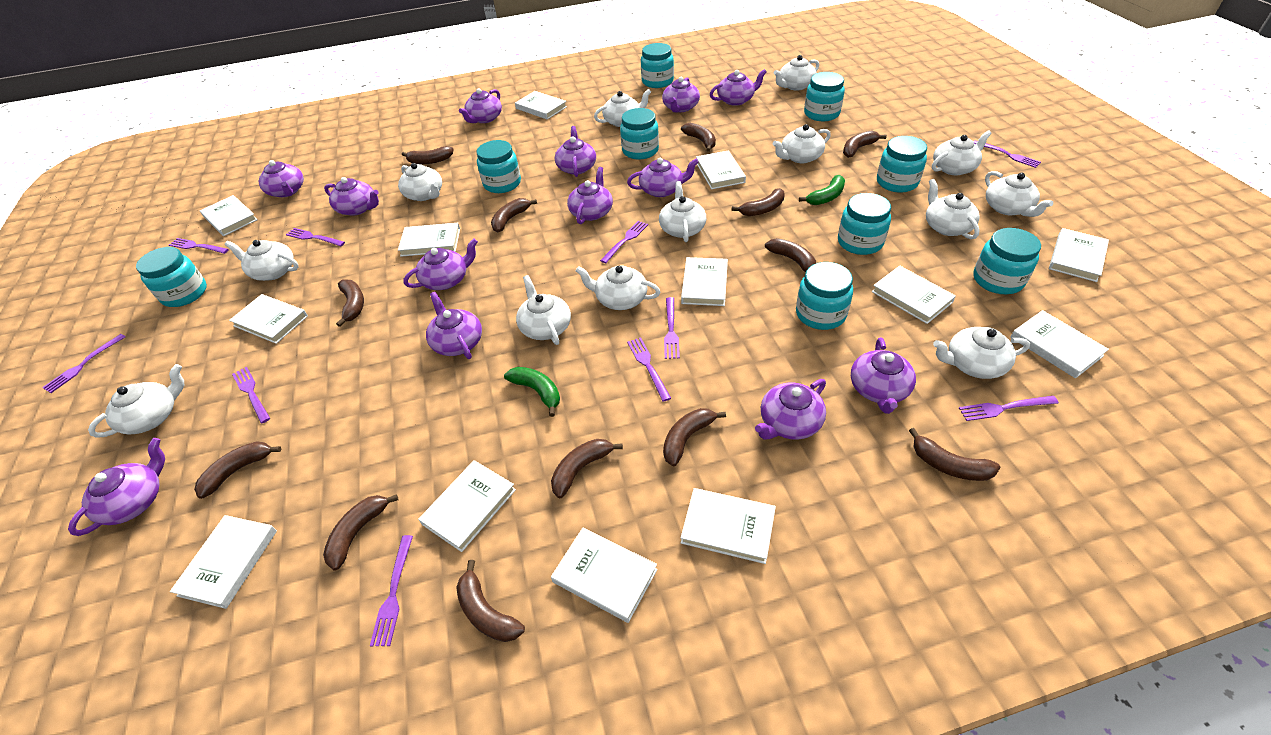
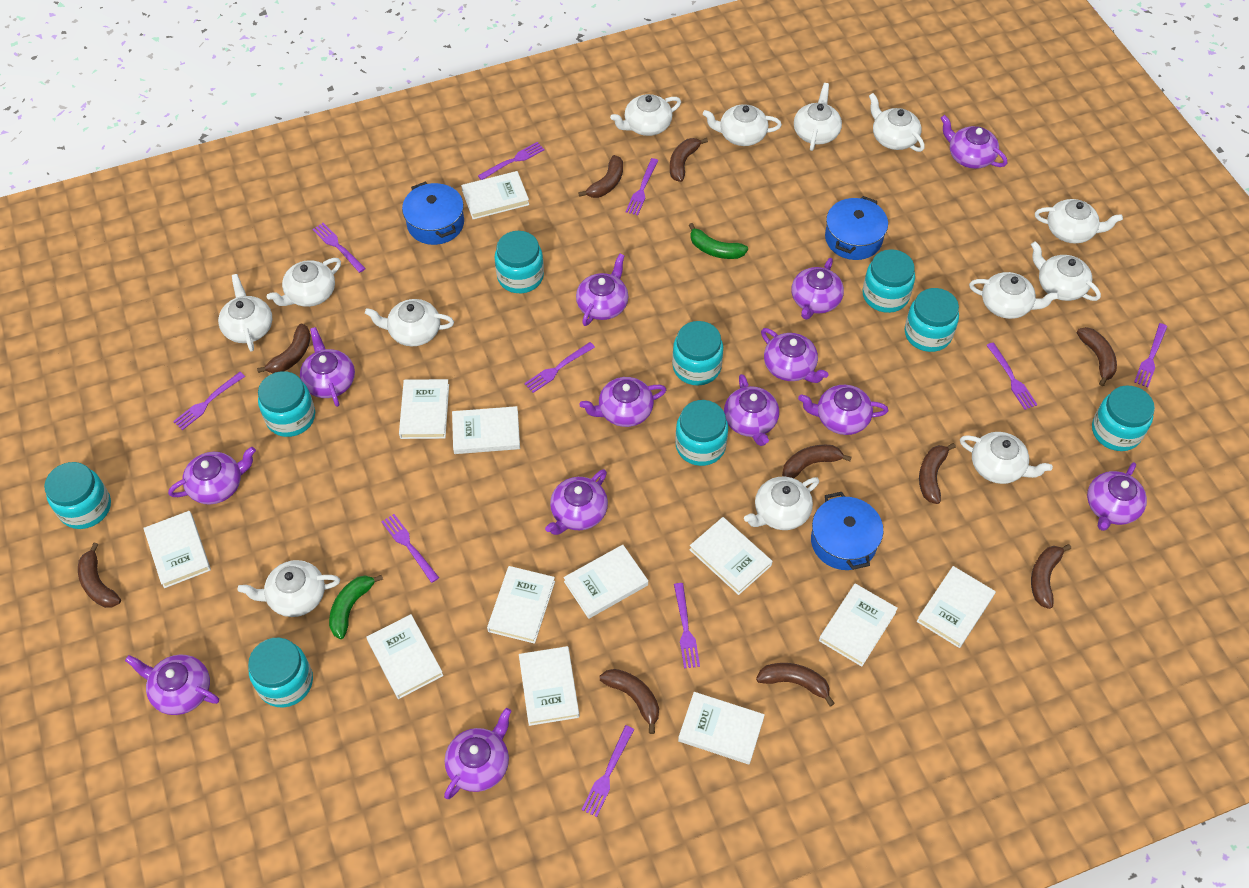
blue pot: none = 0 -> [402,182,464,245] [811,492,883,570] [825,196,888,260] = 3
brown banana: [194,441,281,499] [323,494,398,571] [336,280,364,327] [402,146,454,164] [456,560,525,642] [491,198,537,232] [551,439,623,498] [663,408,726,466] [681,123,716,152] [732,188,785,216] [765,238,816,272] [843,130,887,158] [909,428,1000,481] = 13 -> [78,543,121,608] [257,324,311,374] [578,155,623,198] [600,669,659,734] [670,138,708,182] [756,663,835,707] [782,445,852,478] [919,443,956,504] [1031,544,1071,609] [1076,327,1117,386] = 10
white book: [170,515,277,609] [200,195,258,236] [229,294,308,344] [398,223,460,257] [418,460,516,552] [515,91,567,119] [551,528,657,623] [681,257,728,306] [681,488,776,564] [696,150,746,189] [872,266,956,324] [1010,310,1109,378] [1049,228,1109,282] = 13 -> [143,511,211,588] [366,614,443,699] [399,379,449,439] [452,406,520,454] [461,171,529,219] [487,566,555,644] [519,646,579,726] [564,545,648,619] [678,692,765,765] [689,517,773,595] [819,583,898,667] [917,566,996,648] = 12

